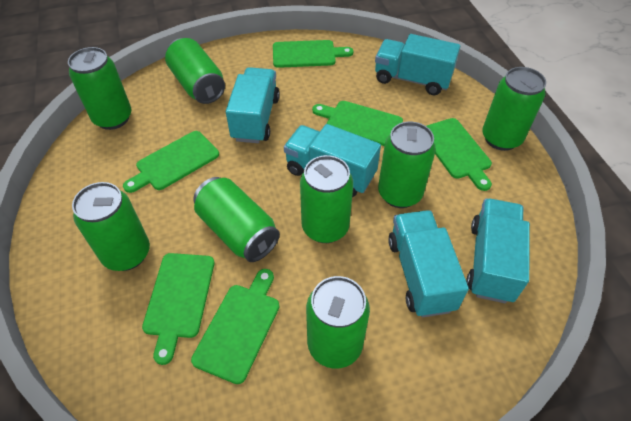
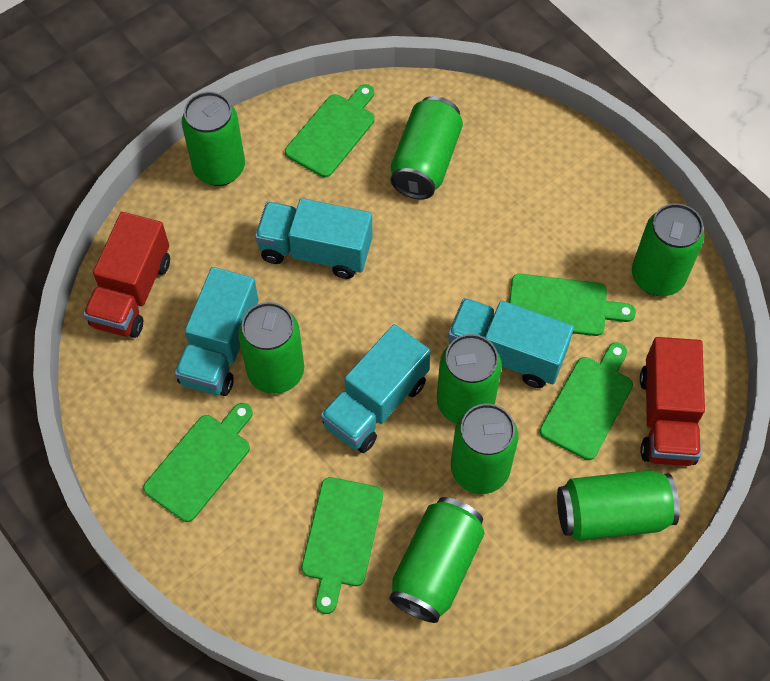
green cutting board: [123,131,219,193] [142,253,214,365] [191,269,280,384] [273,40,353,68] [312,101,403,146] [427,118,492,191] = 6 -> [143,403,253,522] [285,84,375,177] [301,477,383,614] [509,274,636,336] [540,342,633,460] = 5
red truck: none = 0 -> [83,212,170,338] [640,337,705,466] = 2
turquoise truck: [226,67,280,143] [284,124,381,197] [375,34,460,95] [388,210,469,317] [466,198,530,303] = 5 -> [174,267,259,396] [255,198,372,279] [320,324,430,453] [448,298,574,388] = 4

